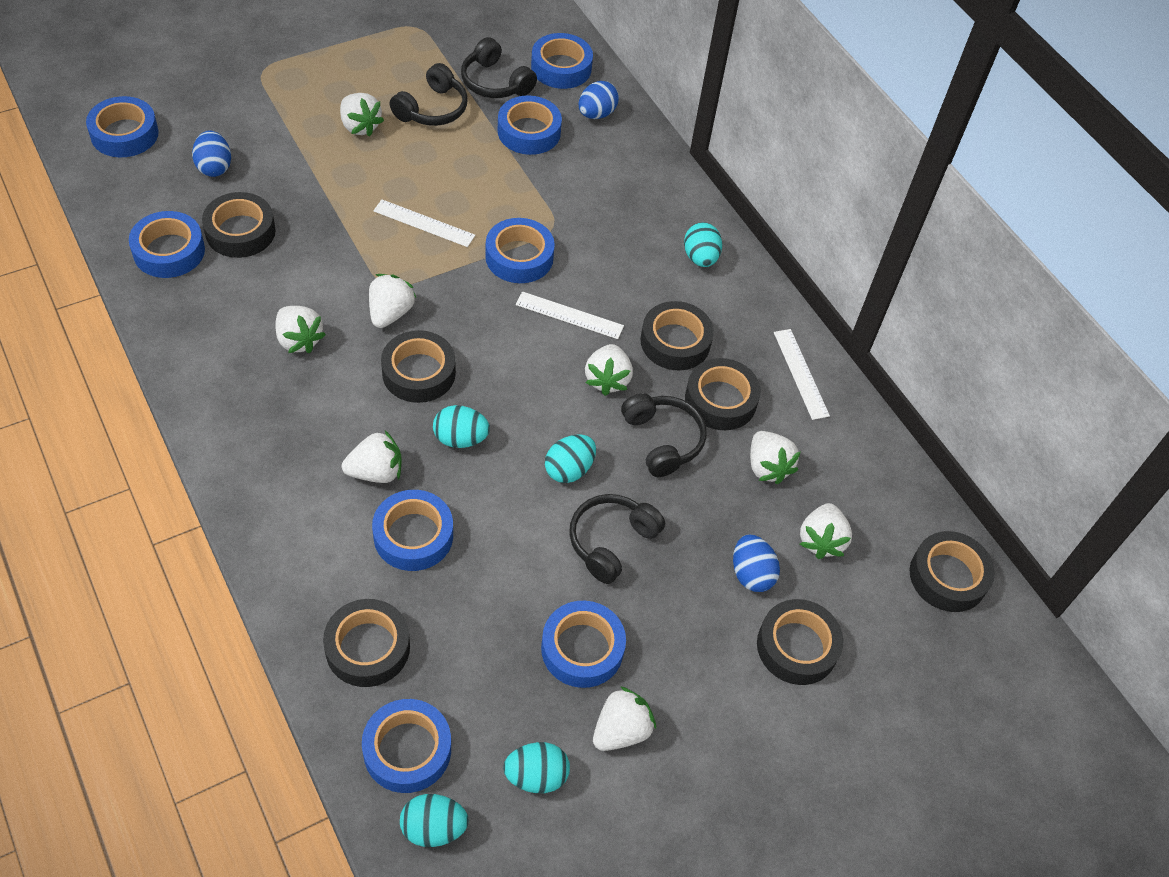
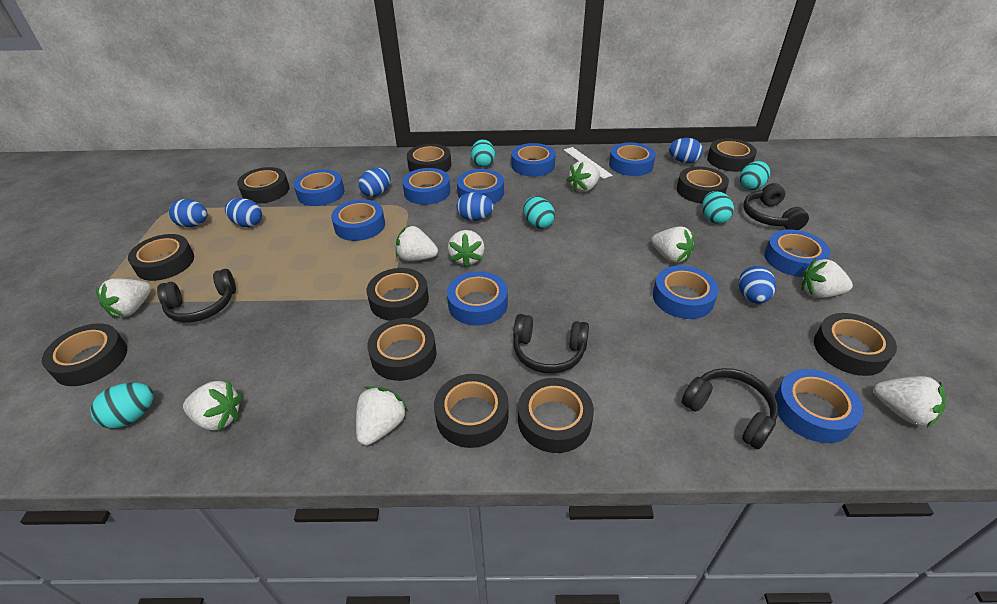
black tape: [202,192,276,258] [323,599,410,687] [381,330,456,403] [641,301,714,370] [685,358,761,430] [757,599,843,685] [910,531,995,612] = 7 -> [42,323,127,386] [128,234,194,281] [237,167,289,204] [367,268,429,321] [367,318,437,381] [407,144,451,172] [434,374,509,448] [518,378,594,453] [677,166,729,203] [707,138,757,172] [814,313,897,376] = 11
blue egg: [192,130,231,177] [578,81,619,119] [733,534,780,592] = 3 -> [169,199,207,227] [225,198,262,227] [359,168,391,197] [457,192,494,221] [669,138,703,164] [738,266,776,304] = 6
blue tape: [86,96,159,157] [129,211,205,278] [362,699,451,793] [372,490,453,571] [485,218,555,283] [498,96,562,155] [531,33,593,89] [541,601,626,688] = 8 -> [294,169,344,206] [331,199,385,241] [402,168,450,205] [447,271,508,326] [457,169,504,204] [512,143,556,177] [609,142,656,176] [653,266,719,319] [764,230,830,277] [775,369,863,443] = 10
white ruler: [373,199,475,247] [516,291,624,339] [774,329,830,420] = 3 -> [564,147,613,179] = 1
white strawberry: [275,306,326,353] [340,93,384,137] [342,431,402,483] [369,274,416,328] [585,344,633,396] [593,686,656,751] [750,431,801,484] [800,503,852,559] = 8 -> [96,279,151,319] [183,381,242,431] [356,386,408,445] [396,226,438,262] [448,230,484,268] [567,161,600,192] [651,226,694,263] [801,258,853,298] [873,376,946,428] = 9

